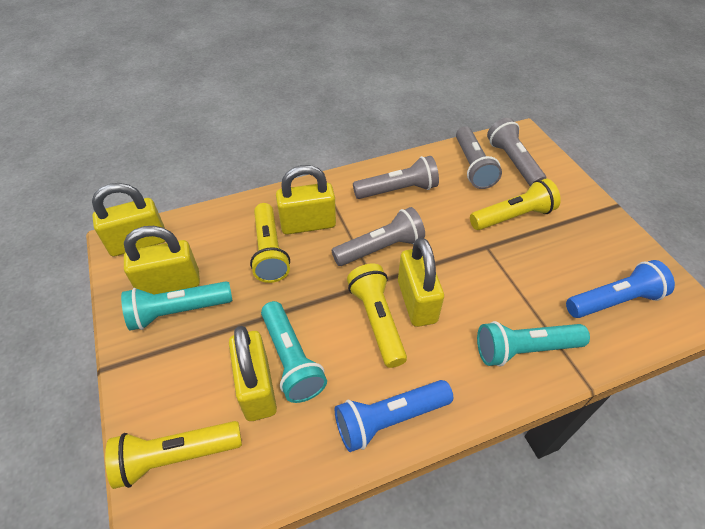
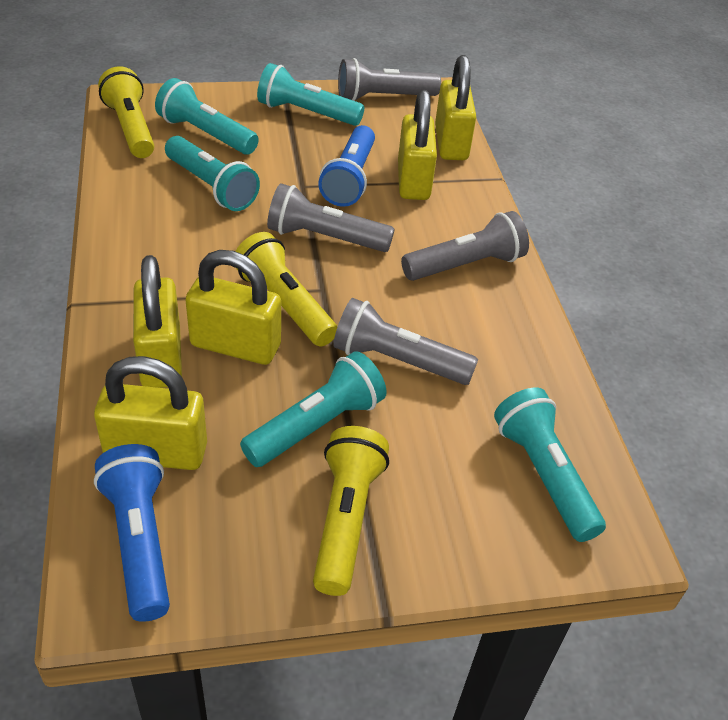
turquoise flashlight: [121,281,232,331] [261,301,327,403] [477,321,590,367] = 3 -> [155,78,259,155] [165,136,260,211] [240,351,387,467] [257,63,364,126] [494,388,606,542] = 5
yellow flashlight: [105,421,242,489] [250,203,290,283] [347,264,407,368] [470,179,561,230] = 4 -> [98,66,154,158] [236,232,337,347] [313,426,389,596] = 3

